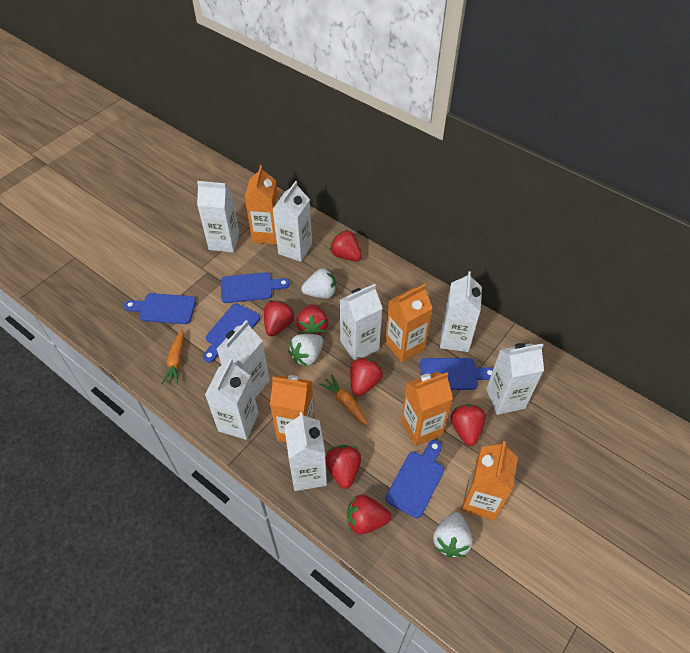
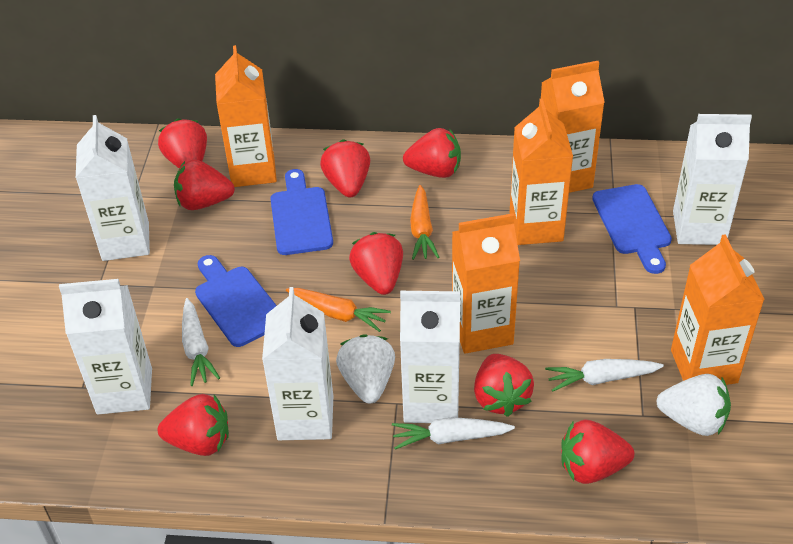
blue cutting board: [124,293,196,324] [203,304,260,362] [221,272,290,303] [386,440,444,518] [420,358,493,390] = 5 -> [195,255,277,347] [270,169,333,255] [592,184,672,274] = 3
red strawberry: [264,300,295,337] [296,304,328,335] [325,445,361,489] [330,230,362,261] [347,494,391,535] [350,357,383,396] [450,404,486,446] = 7 -> [157,394,229,456] [158,119,207,168] [174,160,235,210] [320,139,370,198] [349,232,403,295] [403,128,461,178] [474,354,534,417] [562,420,634,484] = 8
white carrot: none = 0 -> [182,298,220,386] [392,417,515,449] [545,359,664,392] = 3
white carton: [197,181,239,252] [205,359,259,440] [217,320,270,398] [272,181,312,262] [284,412,327,491] [339,284,383,361] [440,271,482,352] [486,343,544,415] = 8 -> [59,279,152,414] [76,115,150,261] [262,287,333,440] [400,291,460,423] [673,114,752,245] = 5
white strawberry: [288,334,323,366] [301,268,336,299] [433,512,473,558] = 3 -> [336,334,395,403] [657,374,731,436] = 2

